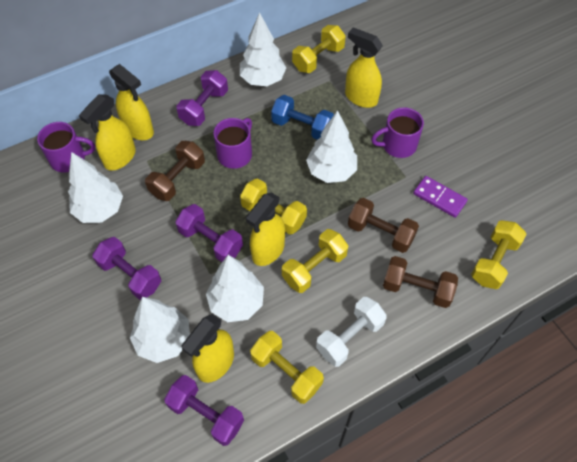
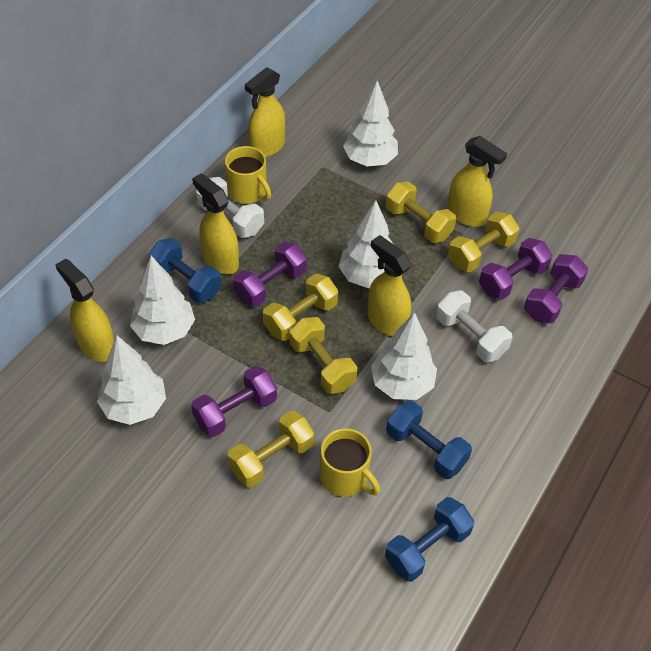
blue dumbbell: [271,95,334,140] = 1 -> [149,238,221,303] [385,497,474,582] [386,400,472,479] = 3
brown dumbbell: [145,141,205,201] [348,198,419,253] [383,256,458,308] = 3 -> none = 0
purple domino: [413,176,468,218] = 1 -> none = 0
purple mug: [37,122,95,173] [214,118,252,169] [371,107,424,158] = 3 -> none = 0
white dumbbell: [316,297,387,367] = 1 -> [196,177,264,238] [436,290,513,362] = 2
yellow mug: none = 0 -> [225,146,271,204] [320,428,380,496] = 2

